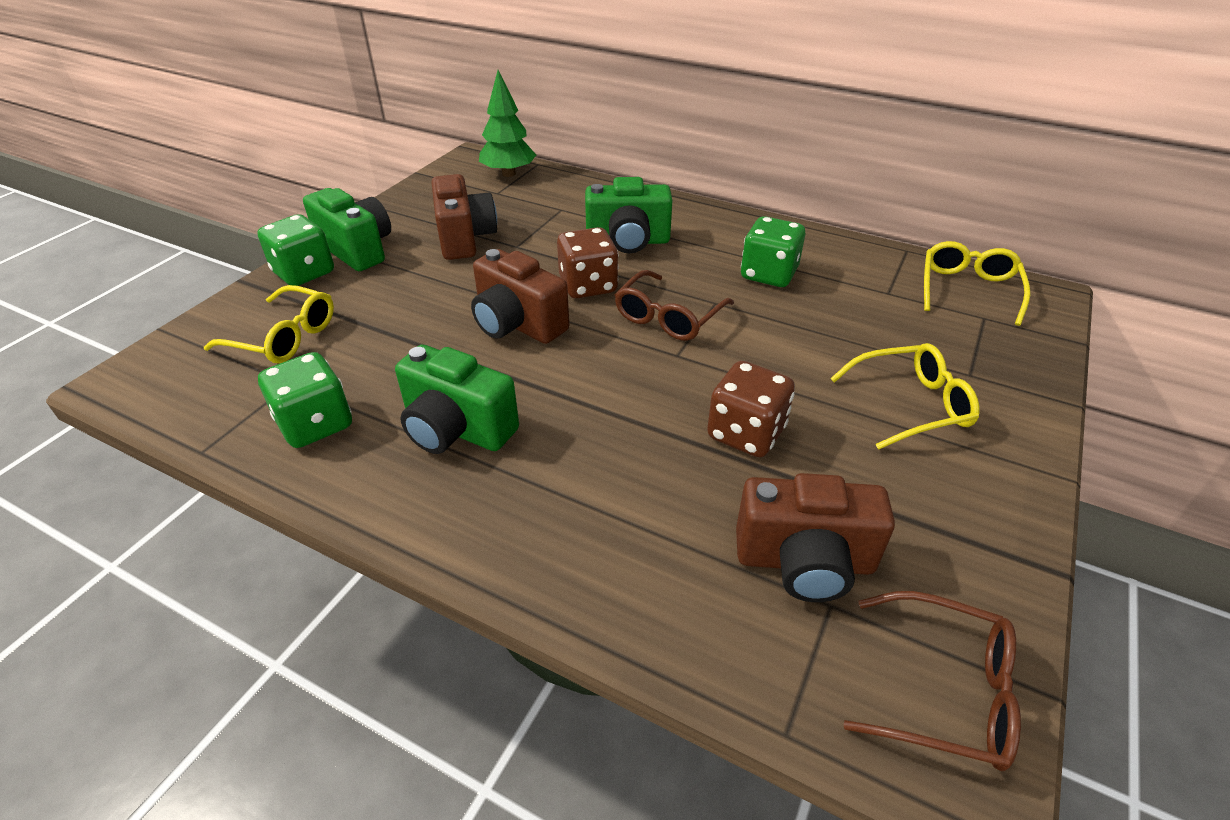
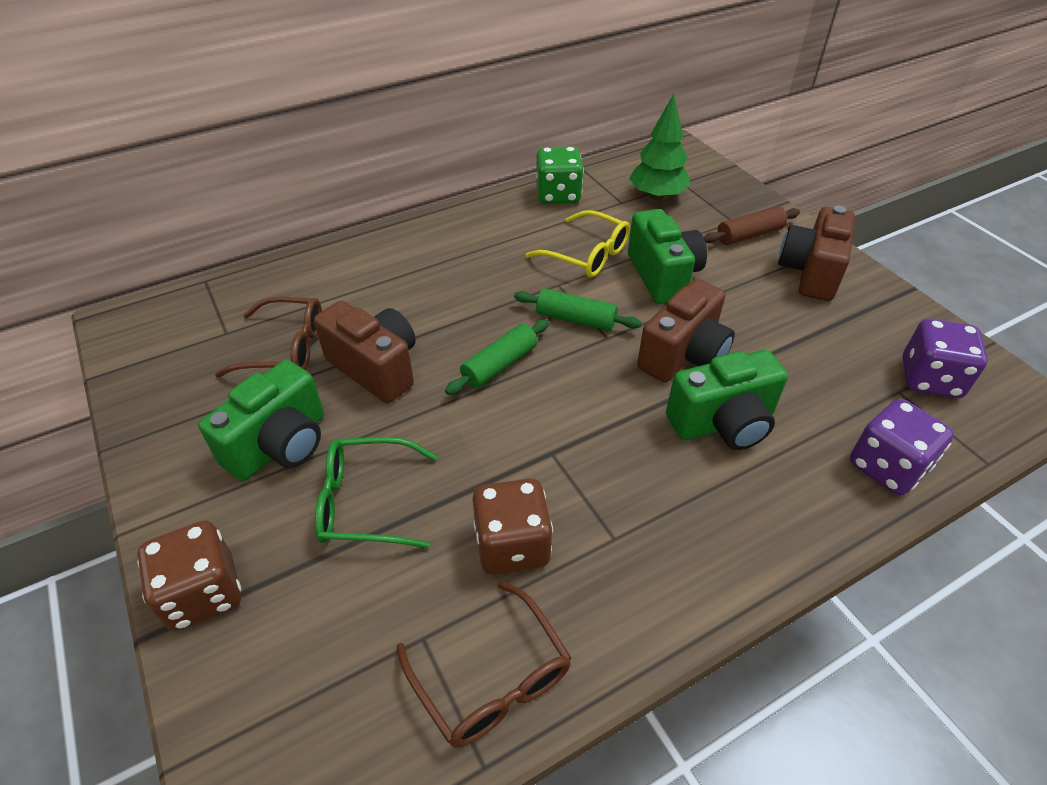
brown rolling pin: none = 0 -> [704,206,800,245] = 1
green dice: [257,214,334,286] [258,352,352,448] [741,216,805,287] = 3 -> [536,146,584,204] = 1
green glasses: none = 0 -> [315,437,437,548] = 1
green rolling pin: none = 0 -> [445,319,549,395] [514,288,642,331] = 2
purple dice: none = 0 -> [850,399,954,495] [902,318,988,398] = 2
yellow glasses: [204,285,334,363] [830,343,979,450] [924,241,1031,326] = 3 -> [526,210,630,278] = 1

